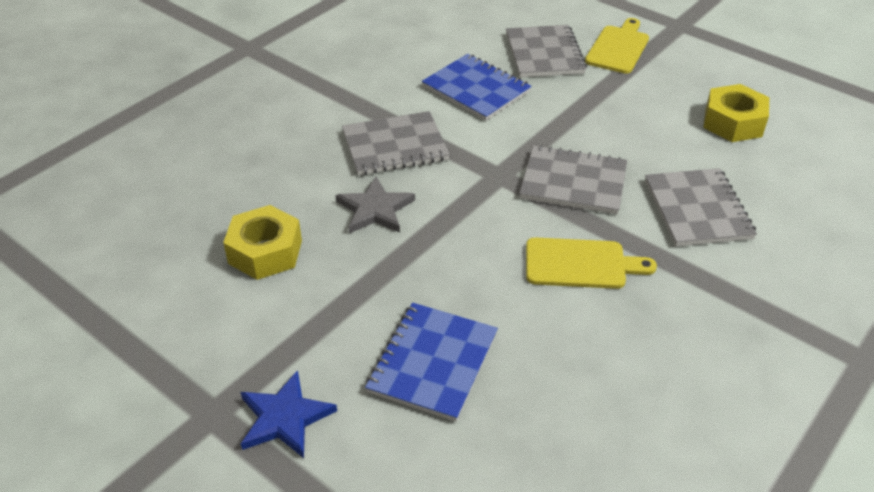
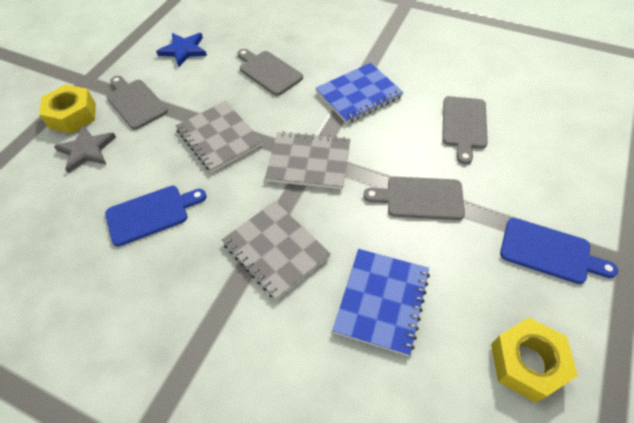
blue cutting board: none = 0 -> [105,186,207,246] [500,218,618,284] = 2
grey cutting board: none = 0 -> [107,76,168,130] [237,49,303,96] [363,177,465,220] [442,96,488,164] = 4
grey notebook: [342,111,450,175] [506,25,587,77] [519,145,627,214] [645,168,757,246] = 4 -> [176,101,263,173] [222,201,331,301] [265,131,350,189] = 3
yellow cutting board: [526,237,657,289] [585,18,649,74] = 2 -> none = 0

